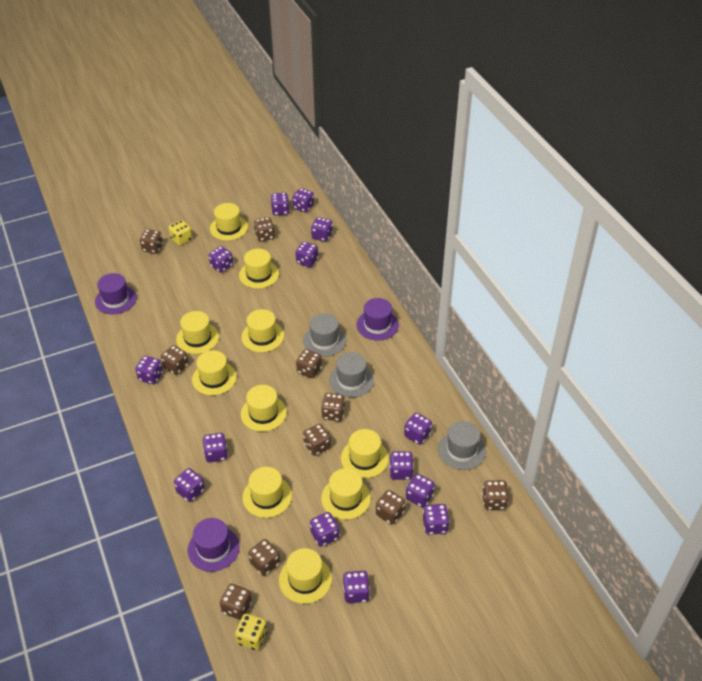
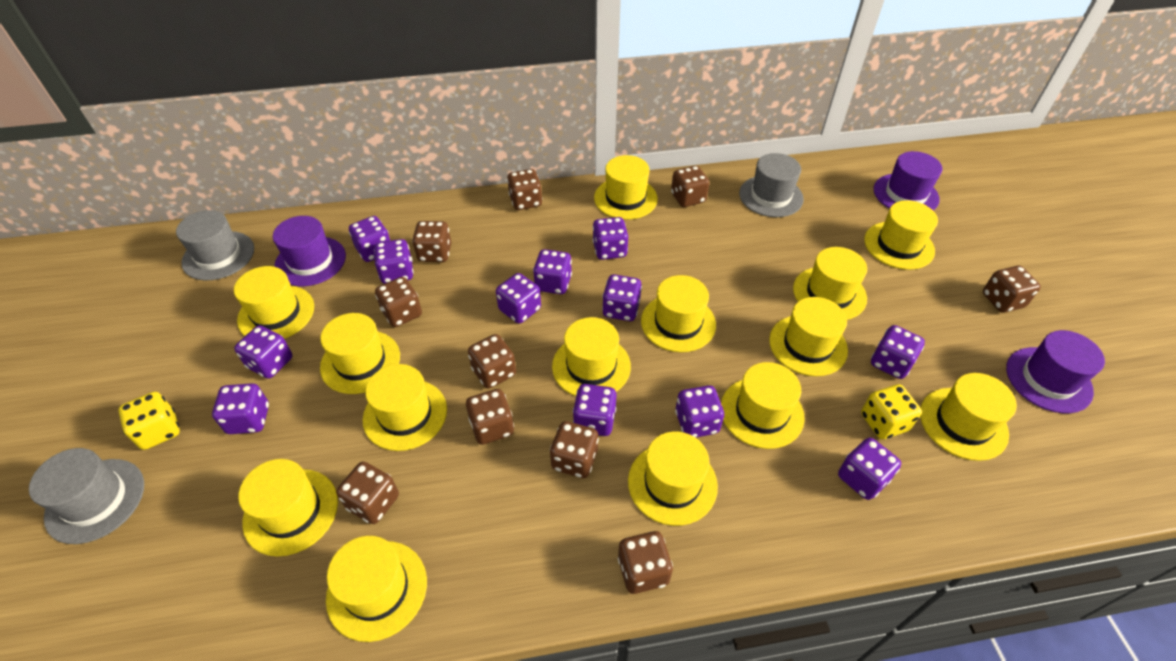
purple dice: [135,356,163,384] [174,468,205,502] [203,433,228,463] [209,246,233,273] [270,193,290,215] [292,188,314,212] [295,241,318,267] [310,512,339,547] [311,217,333,242] [343,571,370,603] [390,451,414,480] [404,413,432,445] [406,474,435,508] [423,504,450,535] = 14 -> [212,383,269,434] [234,325,293,379] [349,216,390,262] [374,239,414,284] [496,273,541,324] [533,249,572,294] [573,384,617,436] [592,217,628,260] [602,274,642,321] [675,385,724,438] [838,438,901,500] [871,325,925,379] = 12
yellow hat: [176,311,219,354] [192,350,237,395] [210,203,248,241] [239,249,279,289] [241,309,284,352] [241,385,287,432] [242,467,292,518] [279,548,332,604] [321,468,371,520] [341,429,389,478] = 10 -> [234,266,314,339] [238,459,338,557] [320,313,400,394] [326,536,427,642] [363,364,447,451] [552,317,631,396] [594,155,658,220] [628,431,718,526] [641,275,716,352] [721,362,805,449] [769,297,848,376] [793,247,867,320] [864,200,938,270] [920,373,1017,461] = 14

